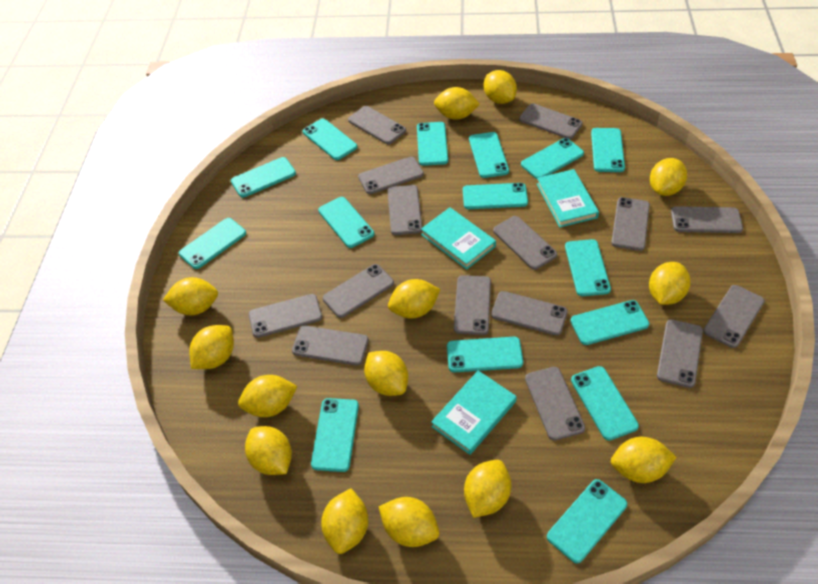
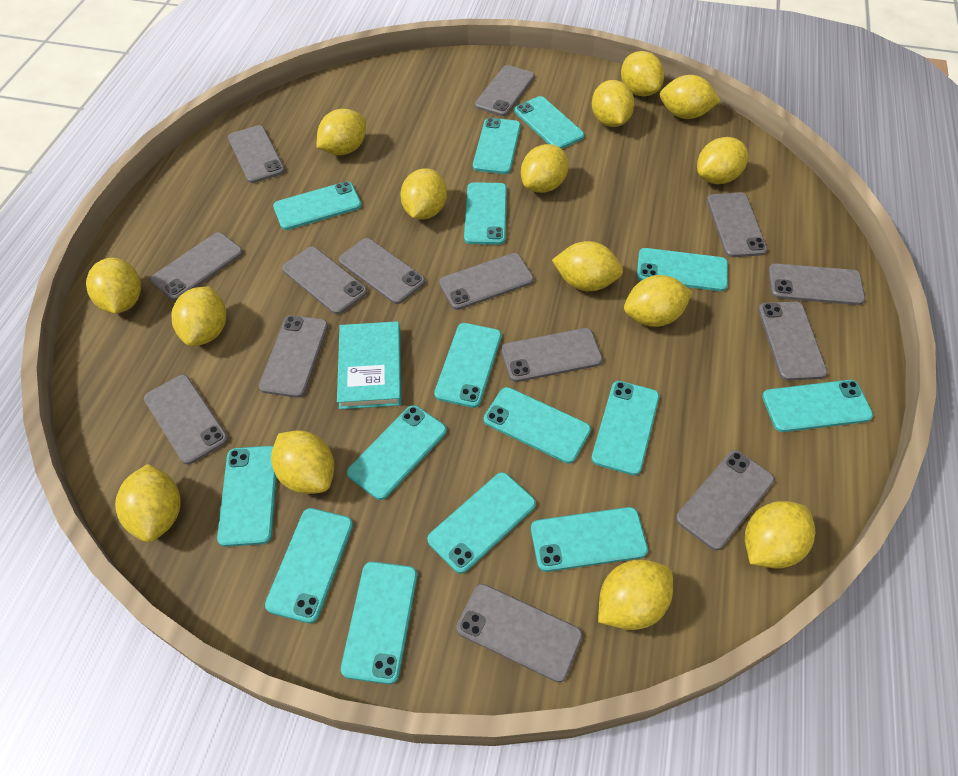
grey phone: [248,294,322,338] [292,326,369,366] [323,264,394,318] [348,106,406,144] [358,157,424,194] [388,185,422,235] [454,275,491,335] [491,291,568,336] [493,216,557,270] [519,103,583,139] [525,367,586,441] [611,197,650,251] [657,319,703,388] [671,206,743,233] [703,285,765,348] = 15 -> [144,375,228,465] [150,232,243,301] [228,125,285,183] [259,315,328,398] [282,247,367,314] [339,238,425,304] [439,253,534,310] [456,584,583,682] [475,65,535,116] [501,328,603,382] [676,450,775,550] [707,193,768,257] [758,301,827,381] [768,263,865,305] = 14
turquoise book: [421,207,496,270] [431,370,517,455] [537,169,599,227] = 3 -> [337,321,402,409] = 1
yellow lemon: [163,277,218,315] [189,325,234,369] [238,375,298,417] [245,426,292,475] [321,488,368,554] [364,351,408,396] [378,497,439,547] [388,279,440,318] [434,87,480,120] [464,460,511,518] [483,70,517,104] [611,437,677,483] [649,262,690,305] [650,158,687,196] = 14 -> [86,258,141,314] [115,464,181,542] [171,287,226,346] [271,430,334,494] [317,109,366,155] [401,168,447,220] [521,144,569,193] [552,241,623,291] [592,80,634,127] [598,559,673,630] [621,51,664,97] [624,275,692,327] [660,75,721,119] [697,137,748,184] [745,501,815,569] = 15

